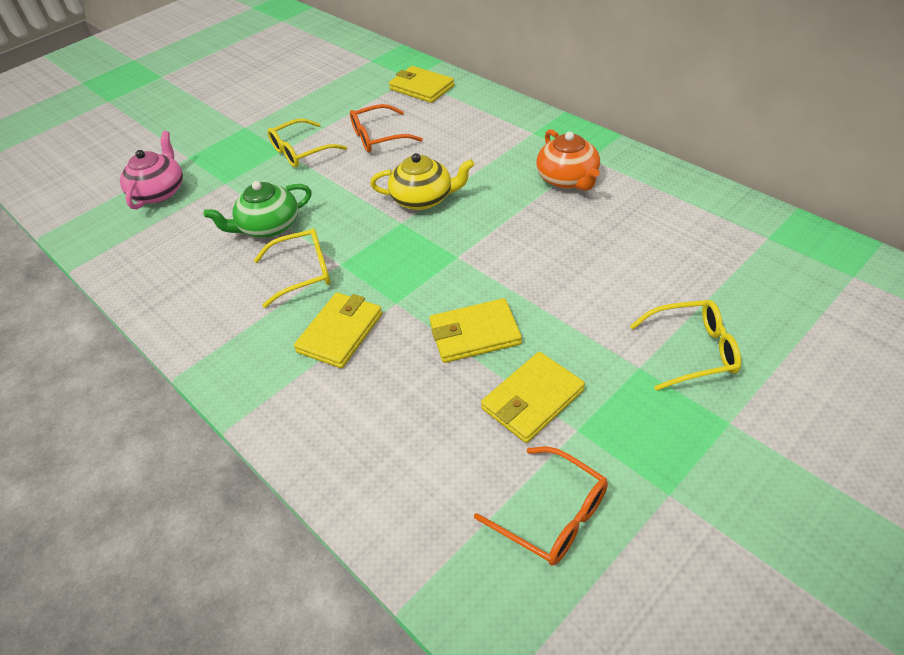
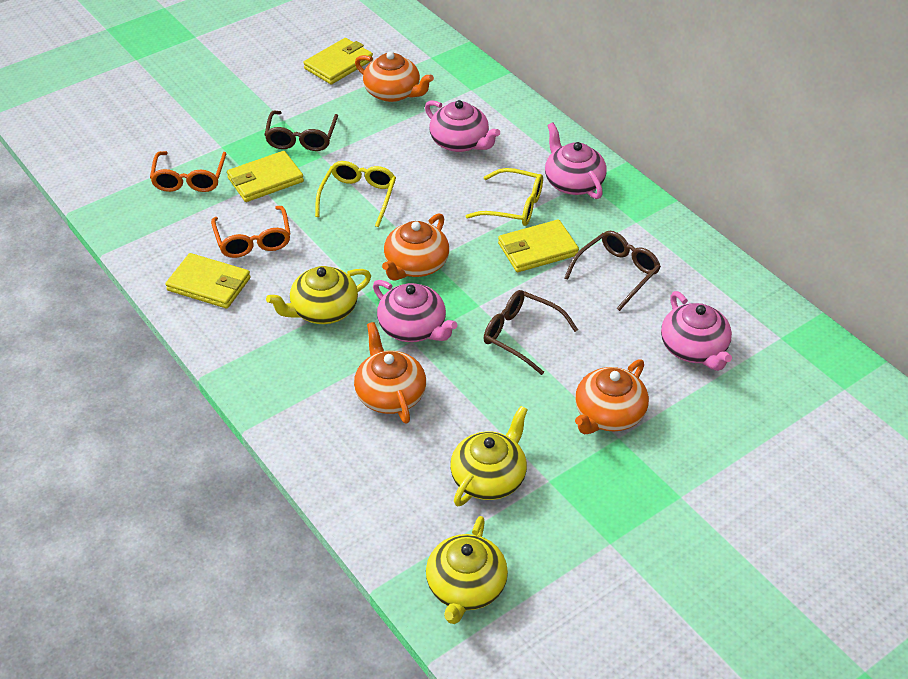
brown glasses: none = 0 -> [264,111,338,151] [484,290,578,375] [564,231,661,311] = 3
green teapot: [203,181,312,238] = 1 -> none = 0
orange teapot: [536,129,600,191] = 1 -> [354,322,426,424] [355,51,434,102] [382,213,449,281] [575,359,649,434] = 4
pink teapot: [120,131,183,209] = 1 -> [373,280,458,342] [425,100,500,152] [545,123,607,199] [661,291,732,371] = 4
yellow glasses: [254,228,331,308] [267,119,347,168] [630,300,741,391] = 3 -> [315,161,396,227] [466,168,543,226] = 2
yellow teapot: [370,153,474,210] = 1 -> [266,266,371,324] [426,516,508,624] [450,406,528,506] = 3

